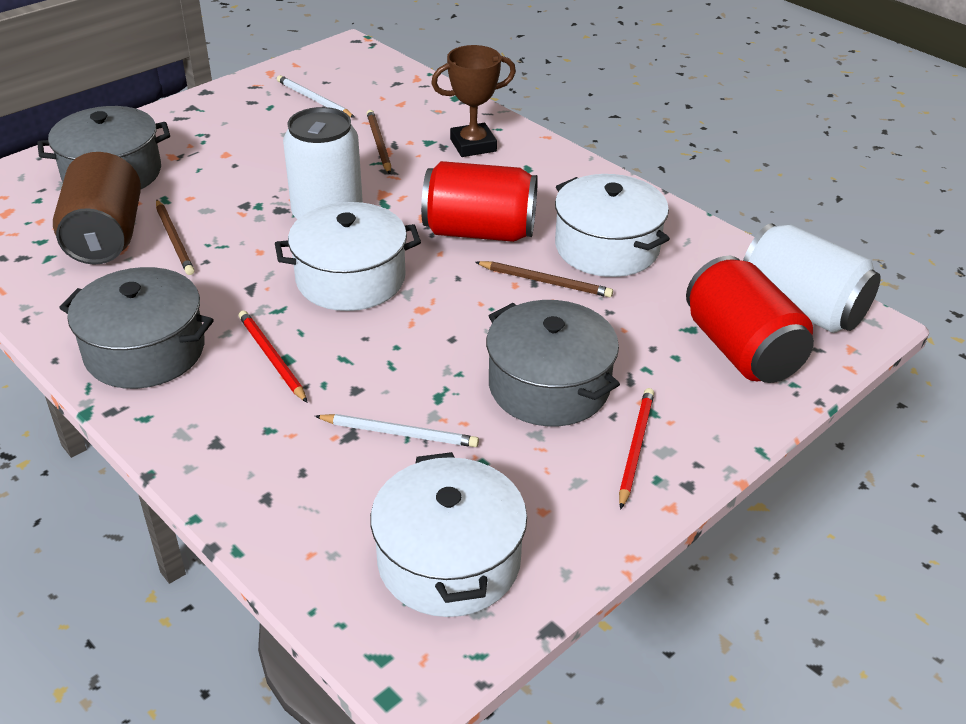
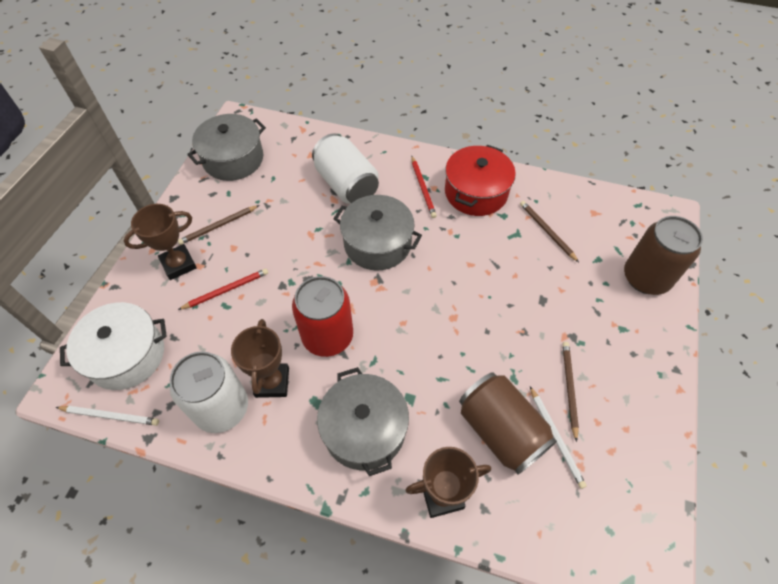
brown can: [53,152,141,264] = 1 -> [459,372,557,475] [624,216,703,295] = 2
brown trophy: [431,45,516,157] = 1 -> [123,204,197,280] [231,319,289,398] [405,447,491,518] = 3
red can: [421,161,538,242] [686,256,814,383] = 2 -> [292,276,353,357] = 1
red pot: none = 0 -> [445,145,516,216] = 1
white pot: [275,202,421,311] [370,452,527,617] [555,174,670,277] = 3 -> [60,302,167,390] = 1

